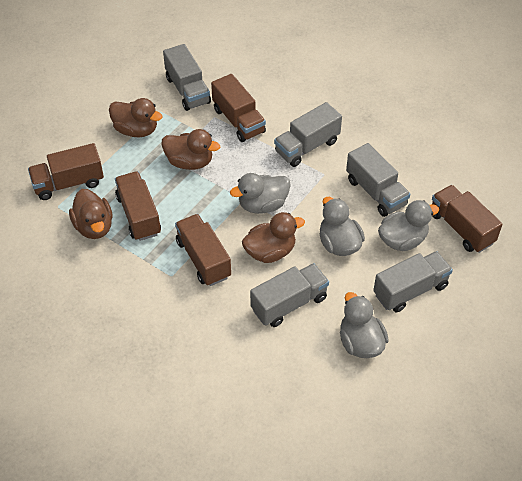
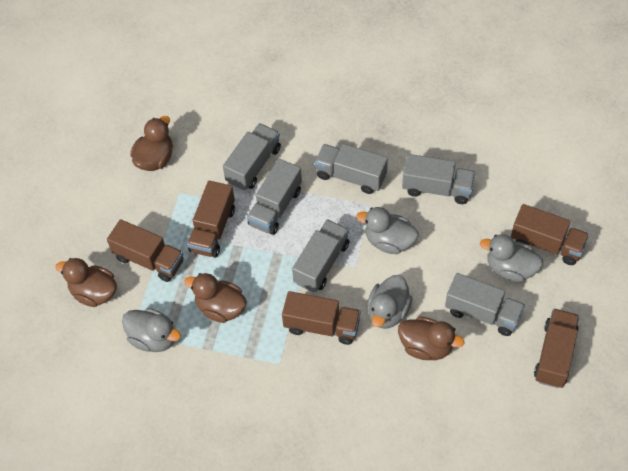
grey truck: [163,44,211,111] [250,263,329,327] [274,102,342,167] [346,143,410,217] [373,251,453,312] = 5 -> [223,123,281,190] [247,159,302,235] [292,219,349,292] [315,144,388,194] [402,154,475,204] [445,273,525,336] = 6

